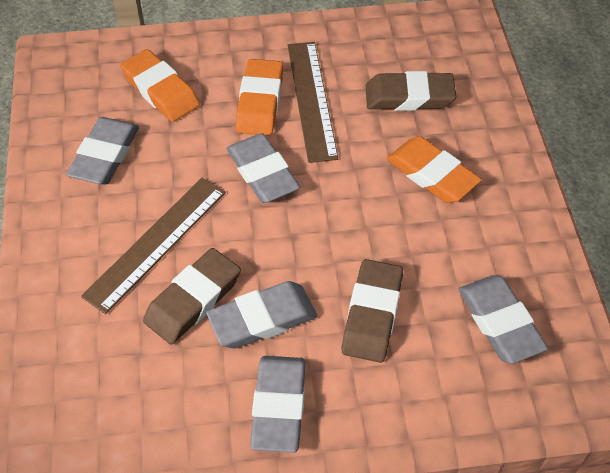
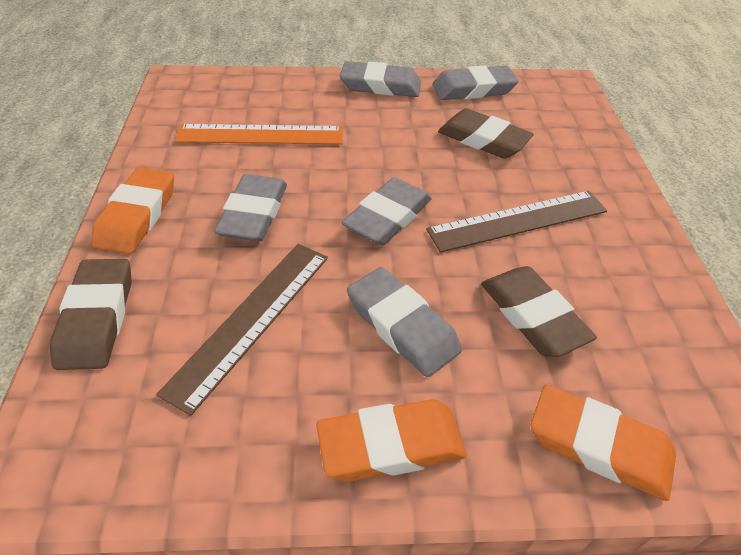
orange ruler: none = 0 -> [175,124,343,144] = 1

